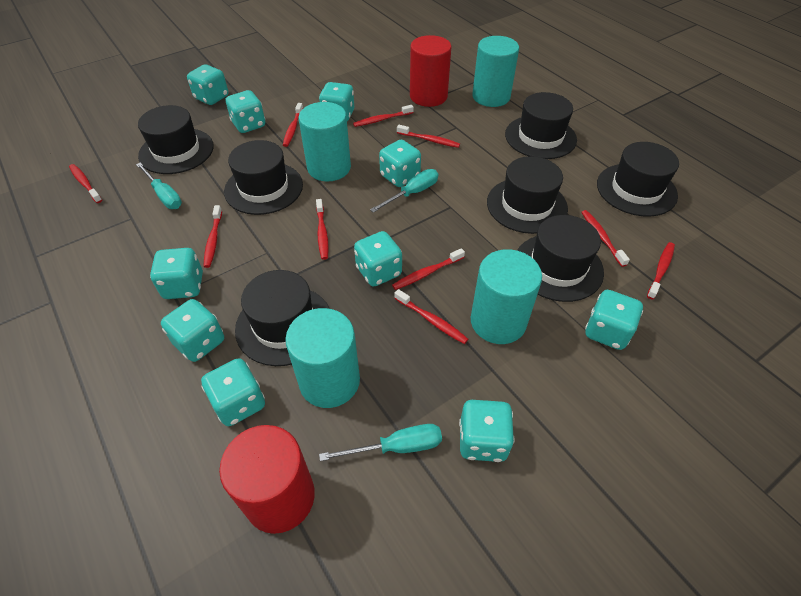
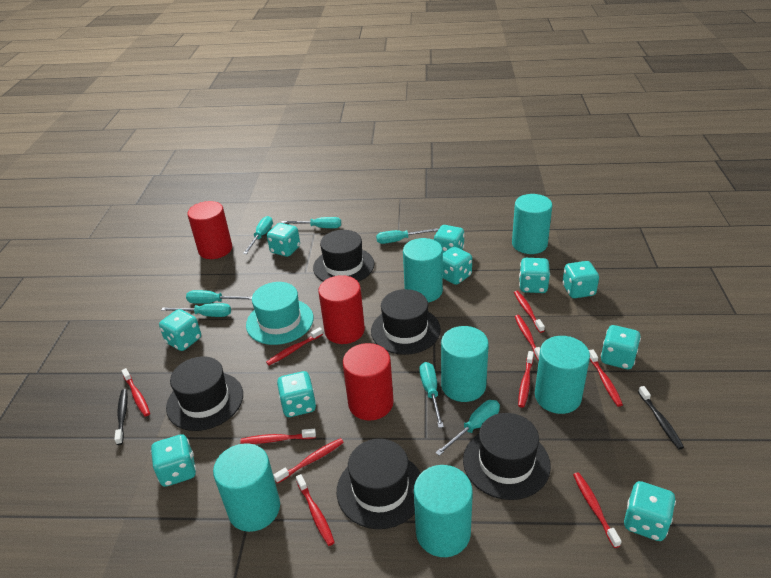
black hat: [138,105,214,174] [224,140,303,215] [235,270,330,366] [487,156,568,234] [505,92,577,159] [517,215,604,302] [597,142,679,217] = 7 -> [166,356,243,431] [313,230,374,282] [337,439,421,529] [371,289,441,355] [463,413,551,500] = 5
black toothbrush: none = 0 -> [114,389,128,445] [638,386,684,449] = 2
red cylinder: [219,425,315,534] [410,35,451,107] = 2 -> [187,201,232,259] [318,275,365,344] [343,343,394,421] = 3
turquoise cylinder: [285,308,360,408] [299,102,351,181] [471,249,542,344] [472,36,519,107] = 4 -> [213,443,280,532] [403,238,443,302] [414,465,473,557] [441,326,489,402] [512,194,552,254] [535,336,590,414] = 6
turquoise hat: none = 0 -> [246,282,314,345] = 1
turquoise screwdriver: [136,162,182,209] [319,424,442,461] [370,169,438,213] = 3 -> [161,303,231,317] [186,290,252,304] [243,216,273,254] [281,217,341,228] [376,228,438,244] [419,362,444,428] [435,400,500,456] = 7

